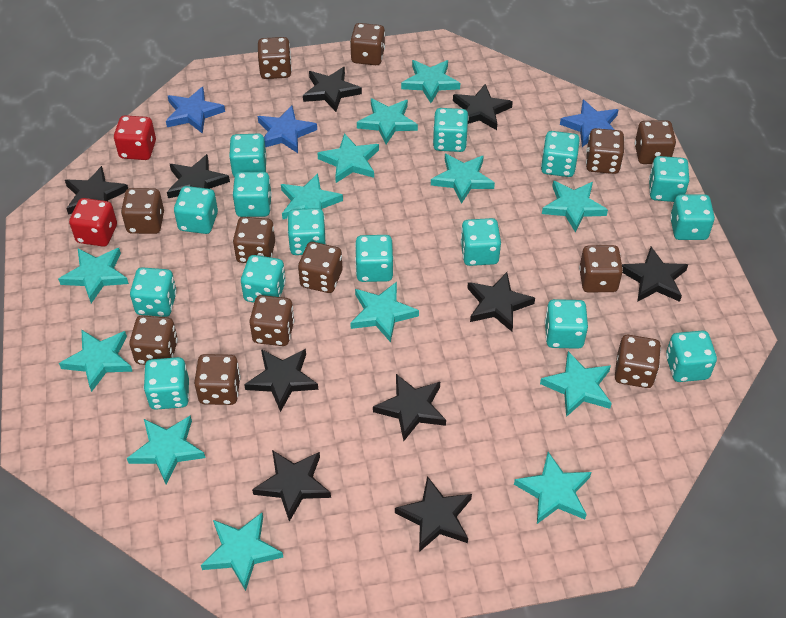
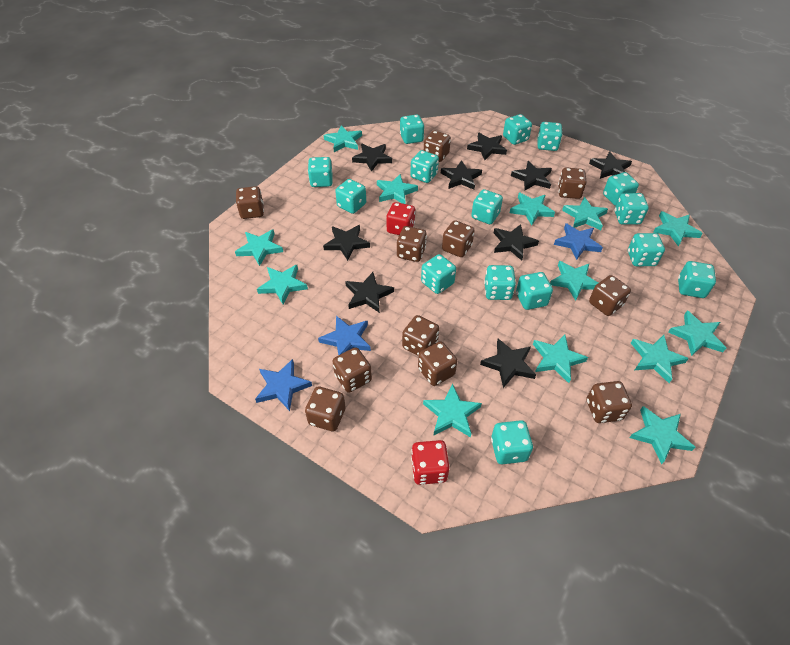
black star: [65,166,128,215] [167,154,230,198] [244,349,318,412] [252,450,331,522] [303,67,362,112] [373,374,446,441] [395,476,472,552] [453,84,513,130] [467,272,535,331] [622,247,688,302] = 10 -> [323,225,370,261] [345,272,394,313] [352,144,392,172] [441,160,482,190] [467,133,507,160] [480,339,536,388] [494,224,539,261] [511,161,552,190] [589,151,632,179] = 9
brown dice: [121,188,164,234] [129,315,178,365] [194,354,241,405] [233,217,275,263] [249,295,295,346] [258,37,292,79] [298,242,342,293] [350,23,385,65] [579,245,623,293] [586,128,624,174] [615,335,661,388] [635,120,676,164] = 12 -> [236,186,264,219] [305,387,345,431] [332,347,372,393] [397,226,427,262] [402,315,439,356] [418,341,457,386] [424,130,451,162] [442,220,475,257] [558,167,587,199] [587,381,632,423] [589,275,631,316] = 11

